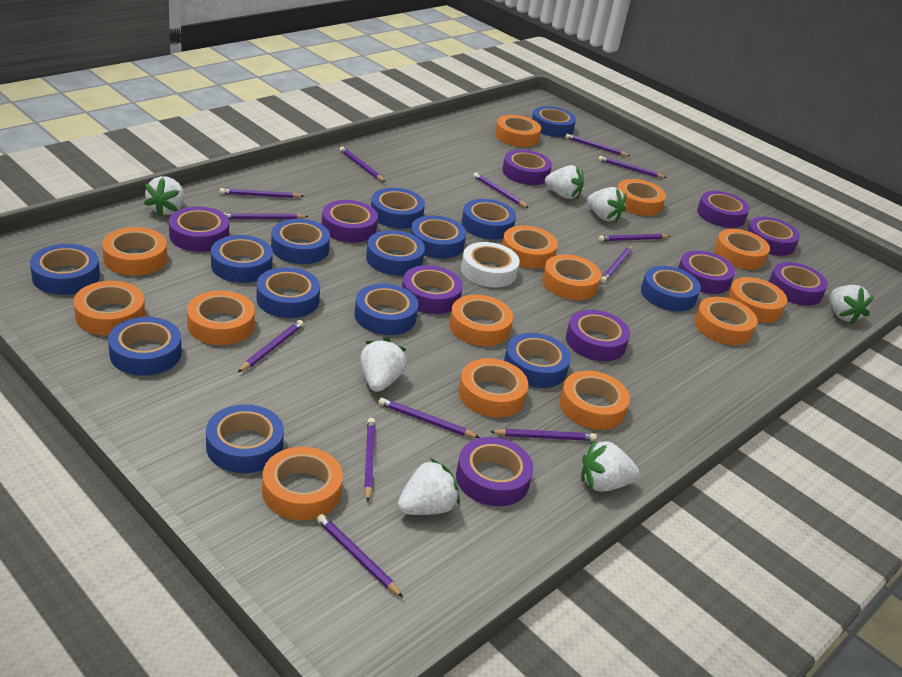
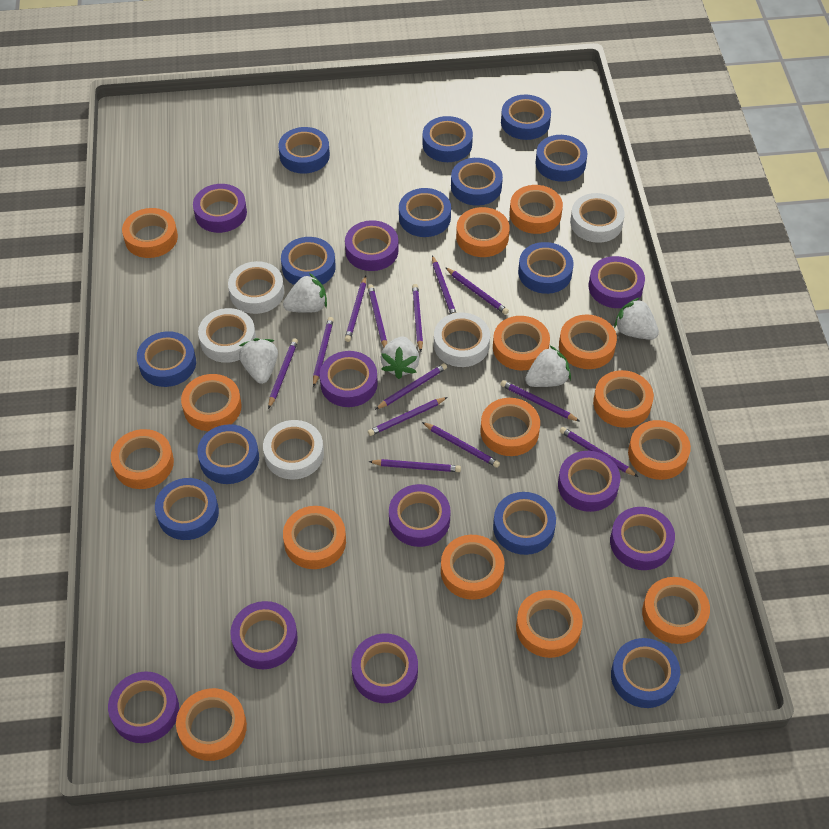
blue tape: [30,244,100,295] [108,317,182,376] [206,404,284,473] [211,235,273,283] [256,267,320,318] [271,219,330,264] [354,284,418,335] [366,230,425,276] [371,188,425,229] [410,215,466,259] [462,199,516,240] [504,333,571,388] [532,106,576,137] [641,266,701,312] = 14 -> [137,331,196,387] [155,478,219,540] [197,424,259,484] [278,127,330,174] [281,237,336,285] [399,188,451,237] [423,116,473,162] [451,158,503,205] [493,492,556,555] [501,95,551,140] [518,242,574,294] [536,135,587,182] [611,638,680,708] = 13
orange tape: [74,281,145,336] [102,227,167,276] [187,290,255,345] [262,447,343,520] [449,295,513,346] [458,358,528,417] [495,115,541,147] [502,225,558,269] [542,254,601,300] [559,371,630,430] [617,179,666,216] [694,297,757,345] [714,229,770,270] [727,277,787,323] = 14 -> [111,429,174,489] [122,208,178,258] [176,688,247,761] [181,374,242,431] [283,506,346,569] [441,535,504,600] [456,207,510,257] [480,398,540,456] [493,316,550,370] [510,185,563,234] [516,590,583,658] [559,314,617,369] [593,370,654,428] [628,420,691,480] [642,577,710,644] = 15
white strawberry: [144,176,184,217] [360,338,407,392] [398,458,460,515] [545,165,584,199] [581,439,640,492] [587,187,626,222] [831,285,874,325] = 7 -> [239,338,278,384] [283,273,327,313] [380,336,419,379] [525,346,571,387] [614,297,659,340] = 5
white tape: [461,242,520,288] = 1 -> [198,308,256,363] [228,261,284,314] [263,420,324,480] [434,313,490,367] [570,193,625,243] = 5

